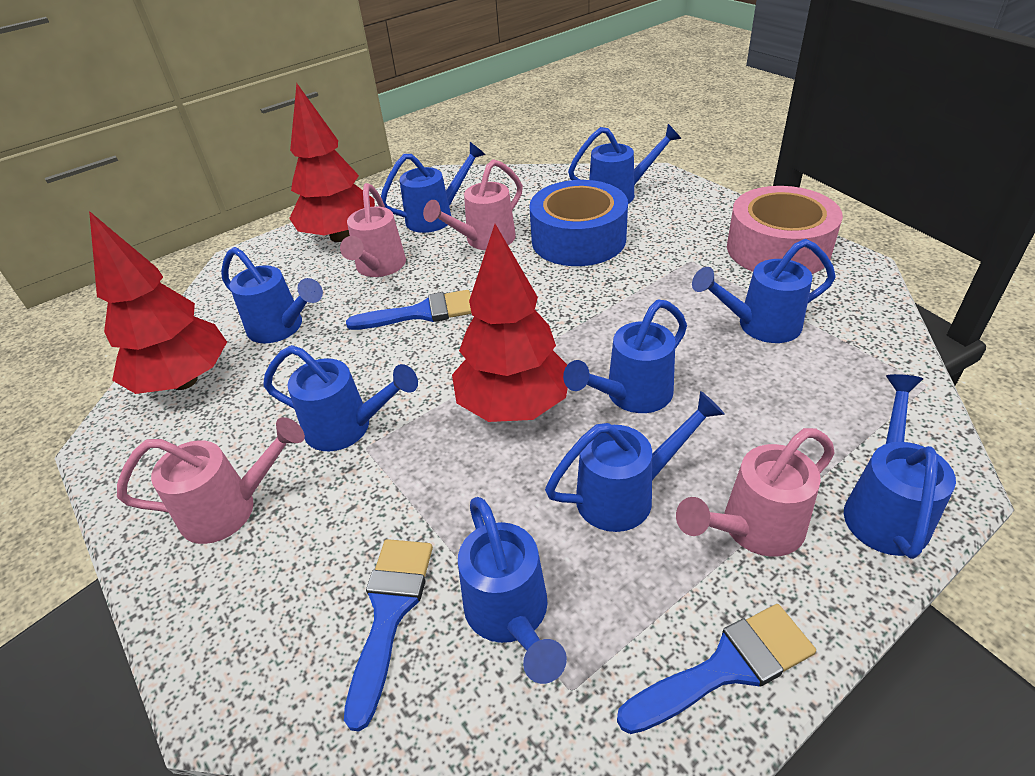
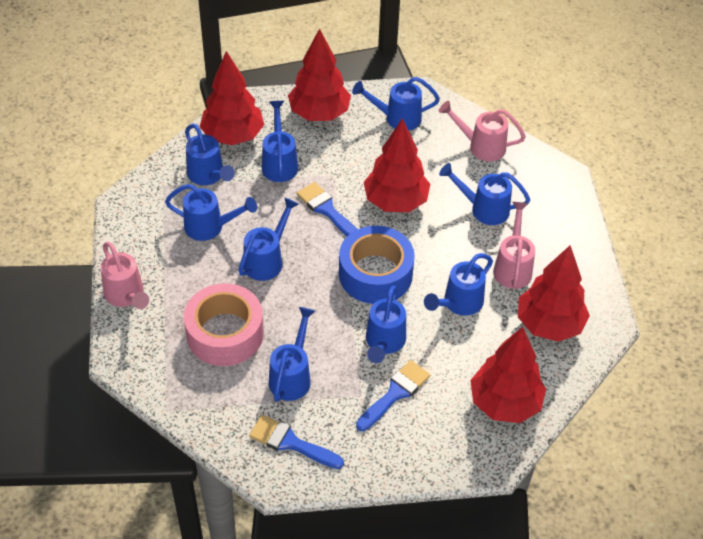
pink watering can: [117,417,305,544] [340,183,406,277] [423,159,523,250] [676,428,835,557] = 4 -> [100,242,149,309] [439,101,526,162] [493,202,535,289] = 3
red tree: [89,211,227,394] [289,84,375,242] [452,224,568,422] = 3 -> [200,51,264,145] [288,28,351,121] [364,118,430,212] [470,327,546,423] [518,245,590,342] = 5

